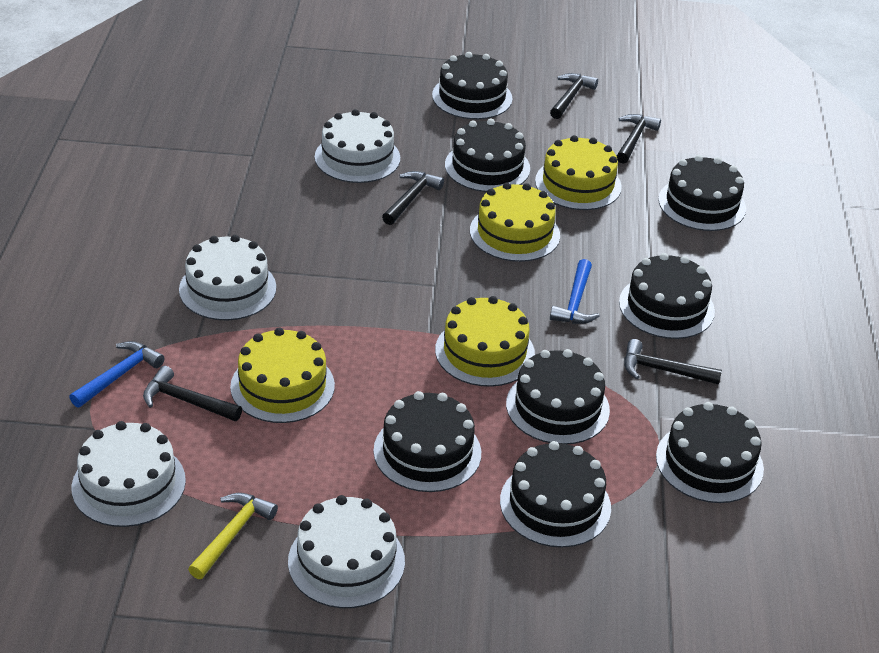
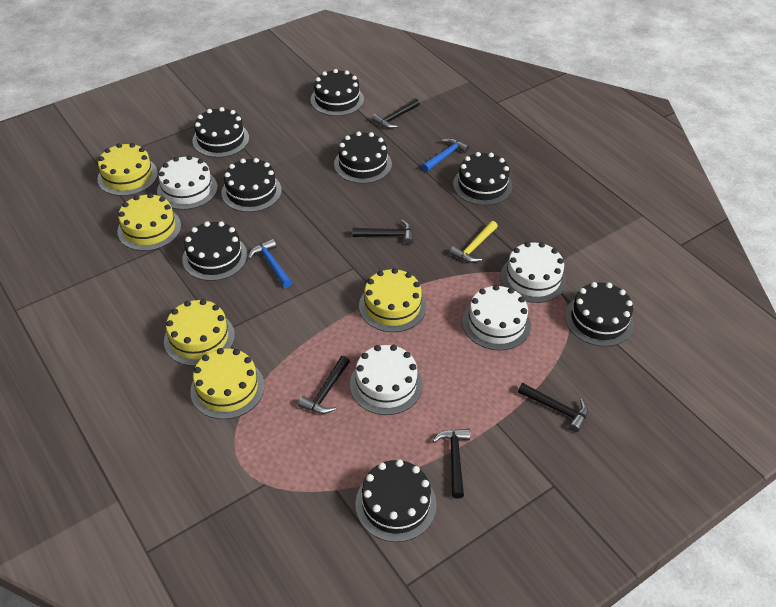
yellow cake: [230,328,335,423] [435,296,535,387] [470,182,560,262] [535,135,622,210] = 4 -> [97,143,158,196] [117,193,181,251] [164,299,235,366] [190,348,264,419] [359,268,426,332] = 5

